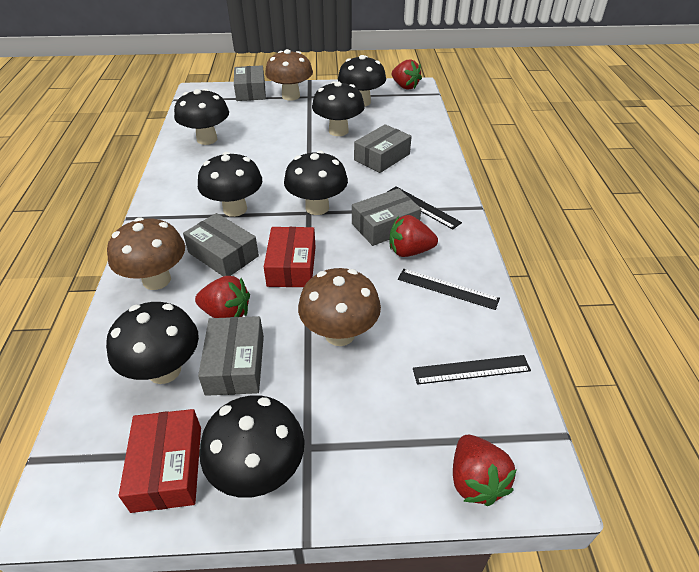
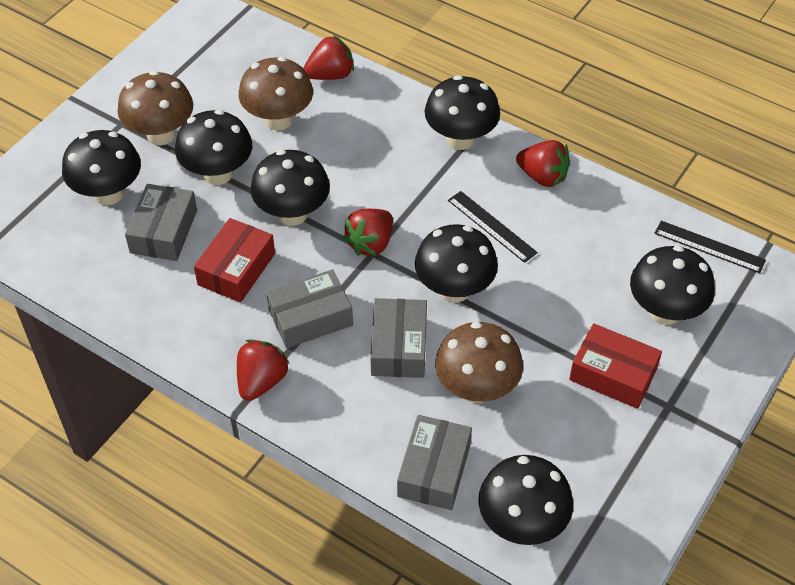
black ruler: [387,187,462,230] [398,269,500,310] [413,355,531,385] = 3 -> [448,191,538,263] [654,221,766,273] = 2
grey box: [183,213,259,276] [198,316,264,396] [234,65,266,101] [352,188,421,246] [354,124,412,173] = 5 -> [125,184,197,261] [266,269,353,348] [370,298,427,378] [397,415,472,510] = 4

